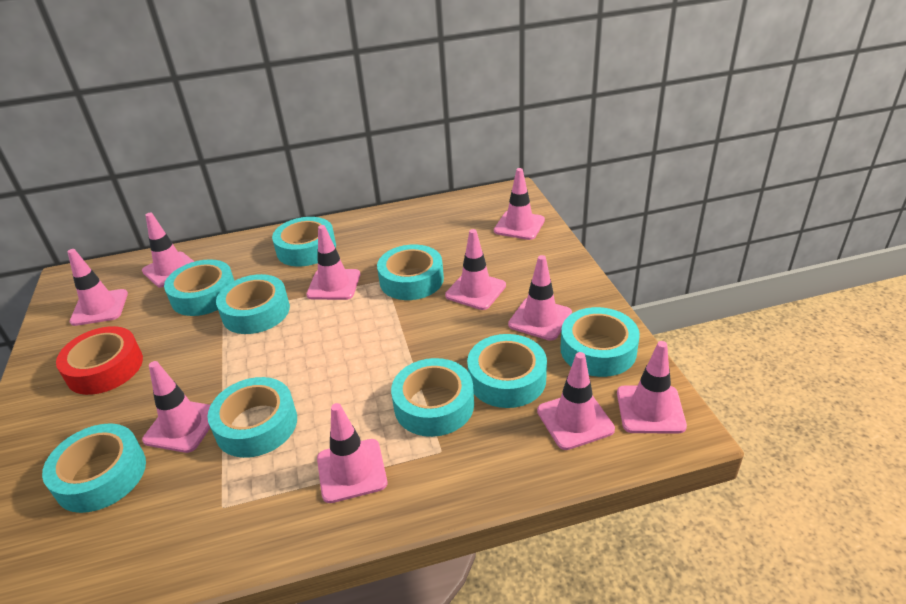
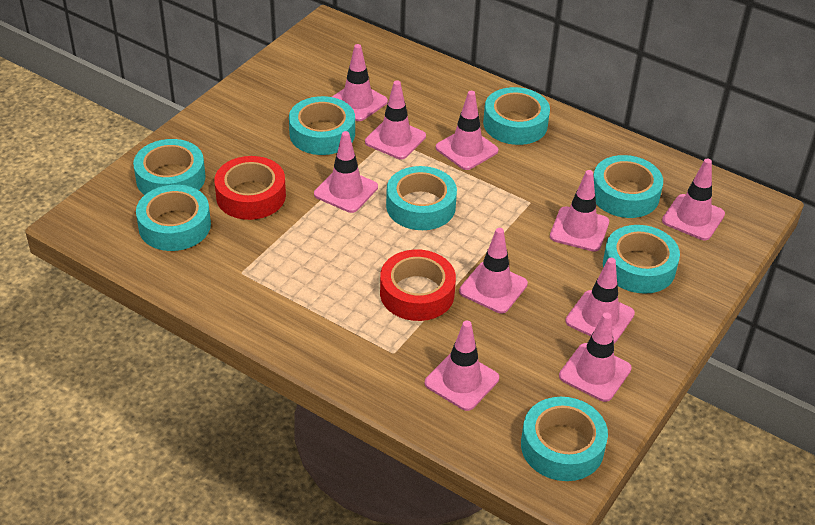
red tape: [56,326,143,395] = 1 -> [214,156,286,220] [380,250,456,321] = 2
turquoise tape: [42,423,146,513] [164,259,234,316] [208,377,297,458] [216,274,290,334] [272,217,336,267] [377,244,444,300] [391,358,474,437] [467,334,547,408] [560,307,640,377] = 9 -> [133,139,206,195] [136,185,211,251] [289,96,355,155] [386,166,457,230] [483,87,550,145] [521,397,608,481] [593,155,663,218] [603,225,680,294] = 8

